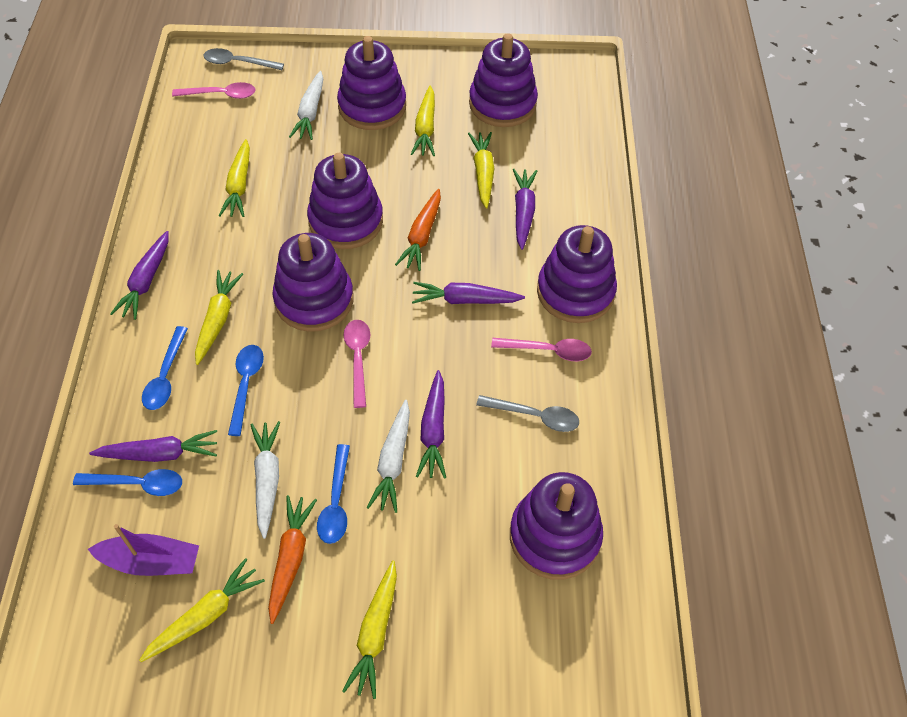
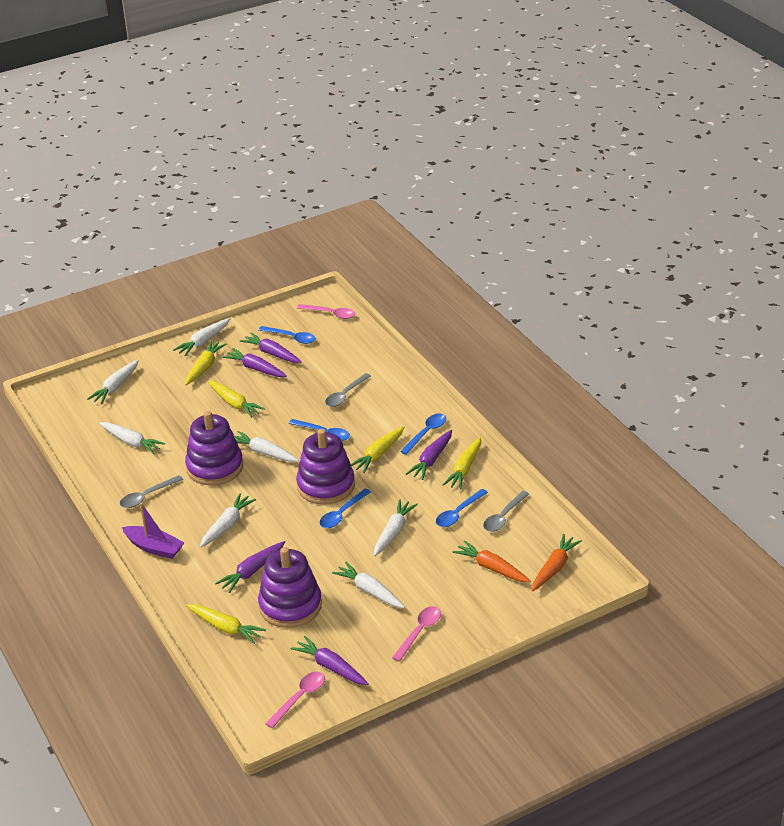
blue spoon: [73,469,182,496] [142,326,188,410] [228,345,264,436] [317,444,350,544] = 4 -> [259,326,316,344] [289,419,350,441] [320,489,371,528] [400,414,446,455] [436,489,488,527] = 5
grey spoon: [203,48,284,70] [476,395,579,432] = 2 -> [120,475,183,508] [325,373,371,407] [483,491,529,532] = 3
purple stacking toy: [272,233,353,332] [307,153,383,249] [337,36,406,130] [469,33,538,127] [510,472,603,580] [537,225,617,323] = 6 -> [185,411,243,486] [258,547,322,628] [296,429,355,505] = 3
white carrot: [250,421,280,539] [289,71,323,140] [367,400,410,513] = 3 -> [87,360,139,404] [99,422,165,454] [173,318,230,356] [200,493,256,547] [234,431,299,462] [332,562,405,608] [374,499,418,556] = 7
yellow carrot: [139,558,265,662] [195,270,243,365] [219,139,250,217] [342,561,397,699] [411,85,435,156] [468,132,494,208] = 6 -> [185,341,227,385] [186,604,266,644] [208,381,265,418] [351,426,404,473] [443,437,481,490] = 5

